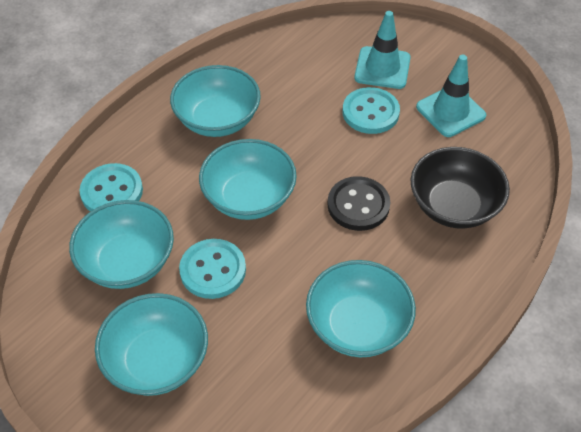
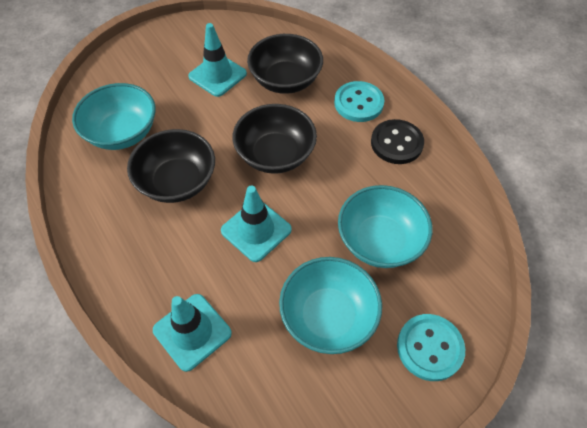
black bowl: [410,147,510,229] = 1 -> [127,129,215,203] [232,104,317,174] [247,34,323,94] = 3
turquoise bowl: [69,200,174,289] [95,293,208,396] [170,65,261,137] [199,139,297,220] [306,260,416,357] = 5 -> [72,83,156,150] [279,257,382,354] [338,185,432,268] = 3
turquoise button: [79,163,143,212] [179,239,246,299] [343,87,400,134] = 3 -> [334,81,384,122] [397,314,465,381] = 2
turquoise traffic cone: [354,11,411,89] [416,55,486,137] = 2 -> [153,294,232,372] [188,23,247,97] [221,186,292,262] = 3

